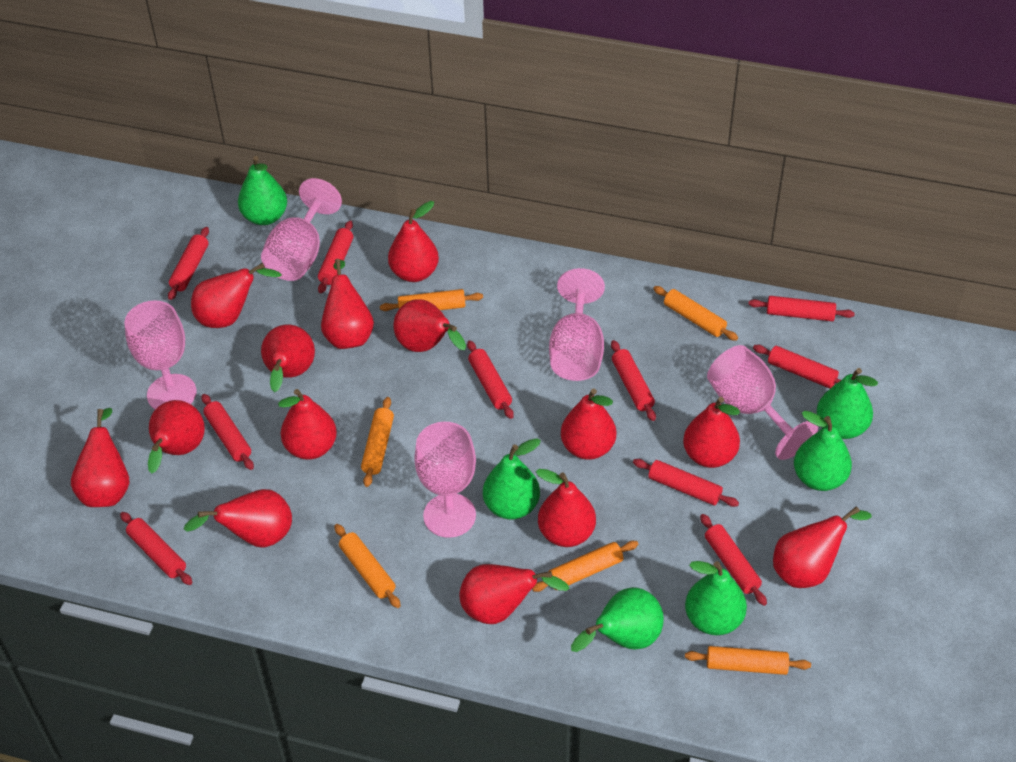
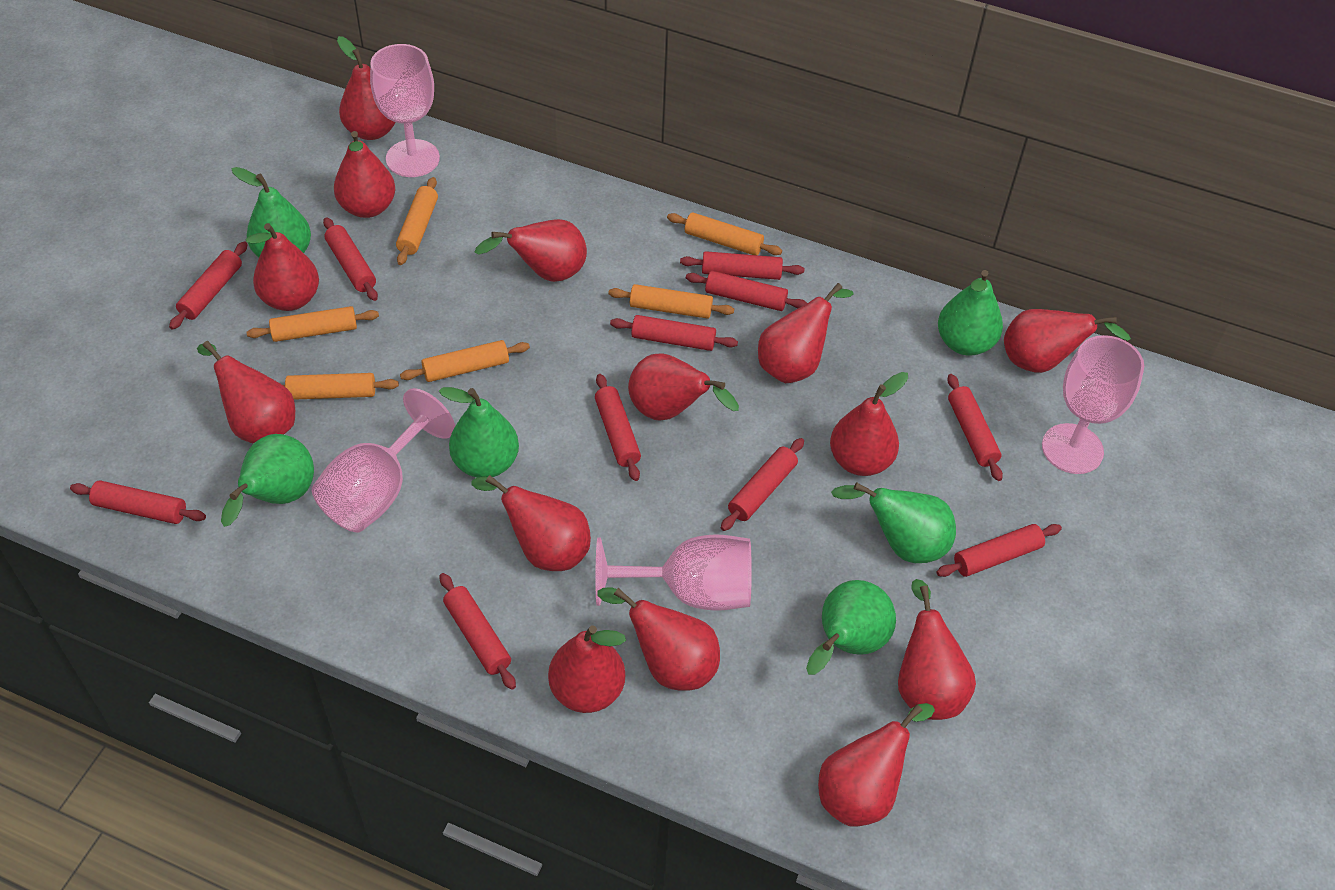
pink goblet: [124,300,197,410] [261,178,342,281] [414,422,476,538] [549,268,605,381] [707,345,818,460] = 5 -> [312,388,455,532] [370,44,440,177] [595,535,752,610] [1042,335,1144,474] = 4
red rolling pin: [120,512,193,585] [168,227,209,300] [202,394,254,470] [318,220,353,294] [467,341,514,419] [611,340,656,421] [633,459,739,507] [700,514,767,606] [748,296,855,322] [753,345,841,389] = 10 -> [70,480,206,524] [169,241,248,330] [323,217,378,301] [440,573,516,690] [595,374,641,481] [610,315,738,351] [680,251,804,280] [686,271,807,311] [721,438,804,531] [937,524,1062,577] [947,374,1003,481] = 11

